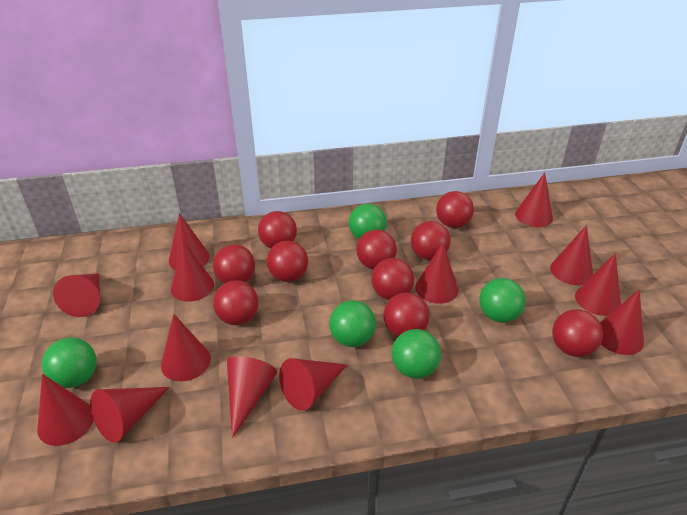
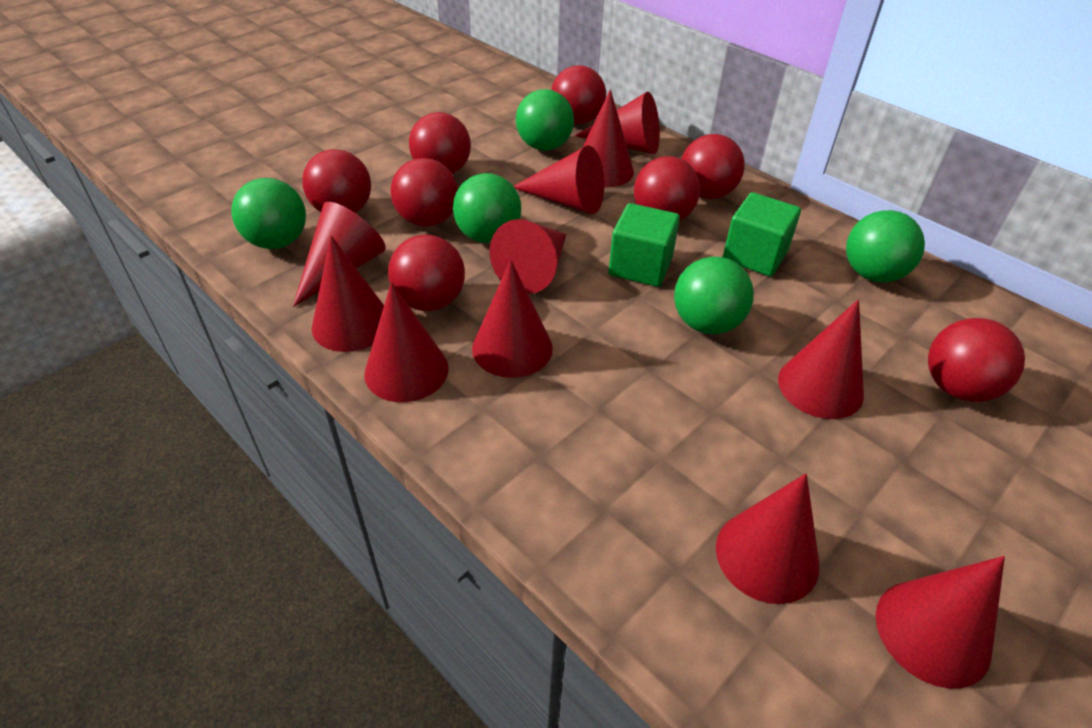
green cube: none = 0 -> [609,203,680,287] [723,192,801,276] = 2
red ball: [213,244,255,284] [213,280,259,325] [258,211,297,248] [267,241,308,282] [356,230,397,269] [371,258,414,300] [383,293,430,337] [411,221,451,260] [436,191,474,228] [552,309,603,357] = 10 -> [302,149,371,213] [388,235,465,311] [391,158,458,227] [409,112,471,174] [551,65,606,124] [634,156,700,221] [682,134,745,199] [928,318,1025,402] = 8
red cone: [37,374,94,446] [53,273,100,317] [90,387,170,443] [161,314,211,381] [169,213,210,270] [171,240,214,302] [227,356,277,438] [279,358,347,411] [415,243,458,304] [515,172,553,227] [550,225,593,285] [575,253,621,316] [600,289,644,355] = 13 -> [293,202,386,307] [311,236,384,352] [364,282,449,402] [472,260,553,378] [489,219,566,294] [514,145,604,214] [574,92,660,154] [582,89,634,188] [716,473,819,604] [778,299,864,419] [876,556,1005,689] = 11

